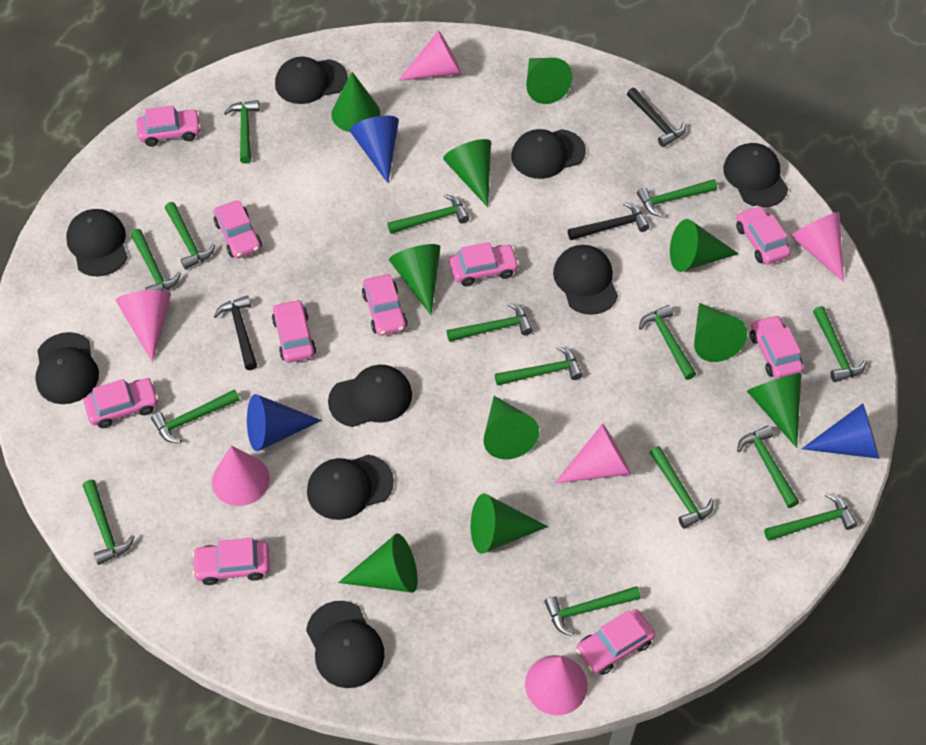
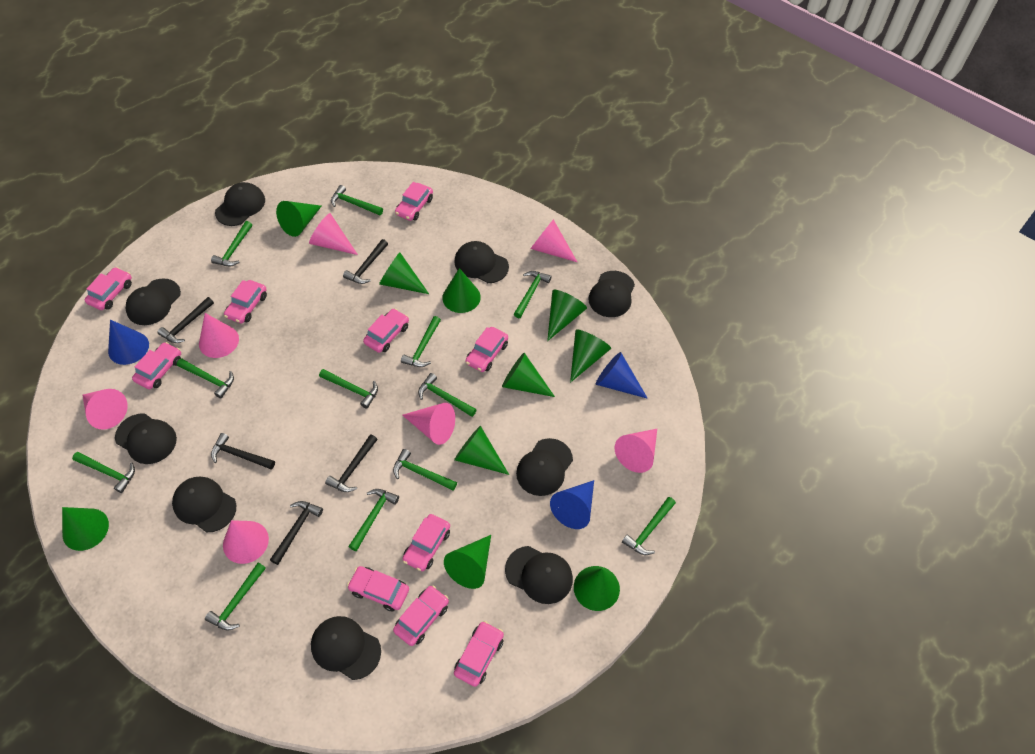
black hammer: [214,295,257,370] [568,202,650,240] [627,88,686,147] = 3 -> [157,297,214,343] [211,433,275,470] [270,501,323,565] [325,434,378,492] [343,239,388,284] = 5
green hammer: [83,480,135,565] [131,229,181,291] [151,389,240,443] [165,202,215,269] [224,100,260,164] [387,194,469,234] [447,303,533,342] [495,346,583,386] [544,586,641,637] [637,179,717,217] [639,305,696,380] [649,446,714,529] [737,426,799,508] [764,493,858,541] [813,306,867,382] = 15 -> [72,452,135,493] [177,358,234,399] [205,563,266,631] [211,221,252,266] [319,369,378,409] [331,185,383,215] [348,489,399,552] [393,449,457,491] [401,316,441,367] [418,373,477,417] [514,271,551,318] [622,497,676,555] = 12
pink cone: [116,290,171,362] [212,446,270,506] [398,30,462,81] [525,655,588,715] [555,424,631,483] [791,212,844,282] = 6 -> [82,389,128,430] [199,313,239,358] [223,520,269,564] [309,213,358,255] [402,403,455,445] [530,219,577,262] [615,429,657,473] = 7

